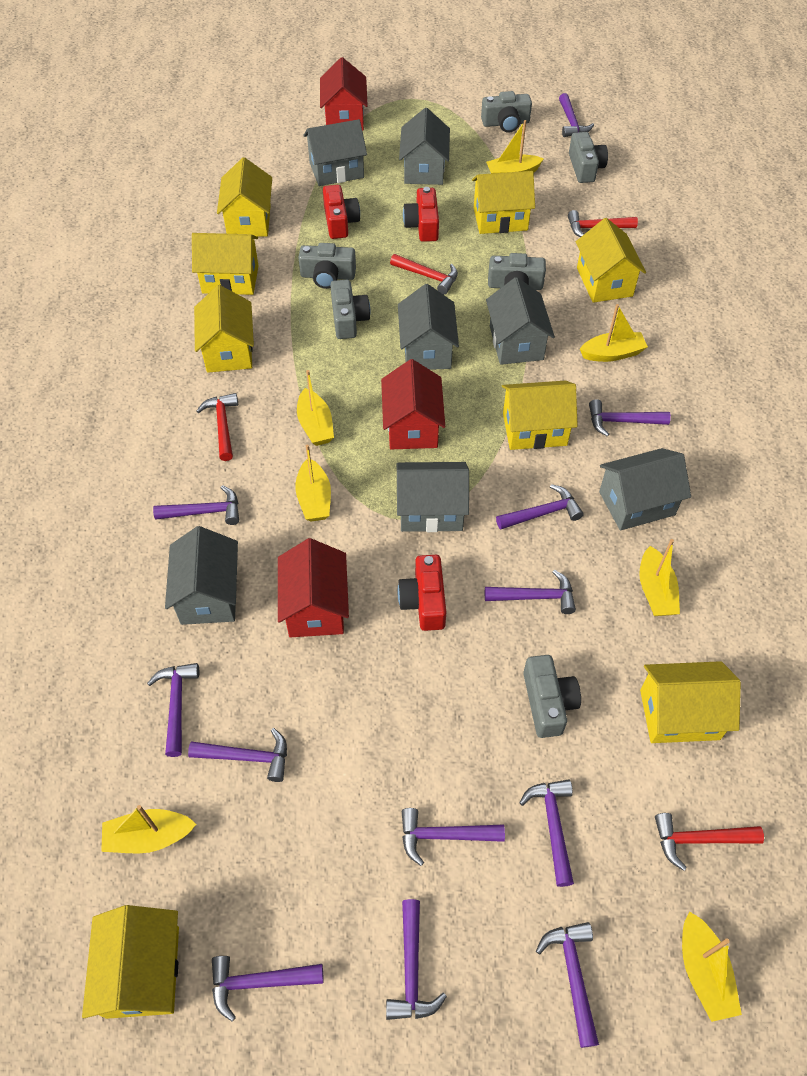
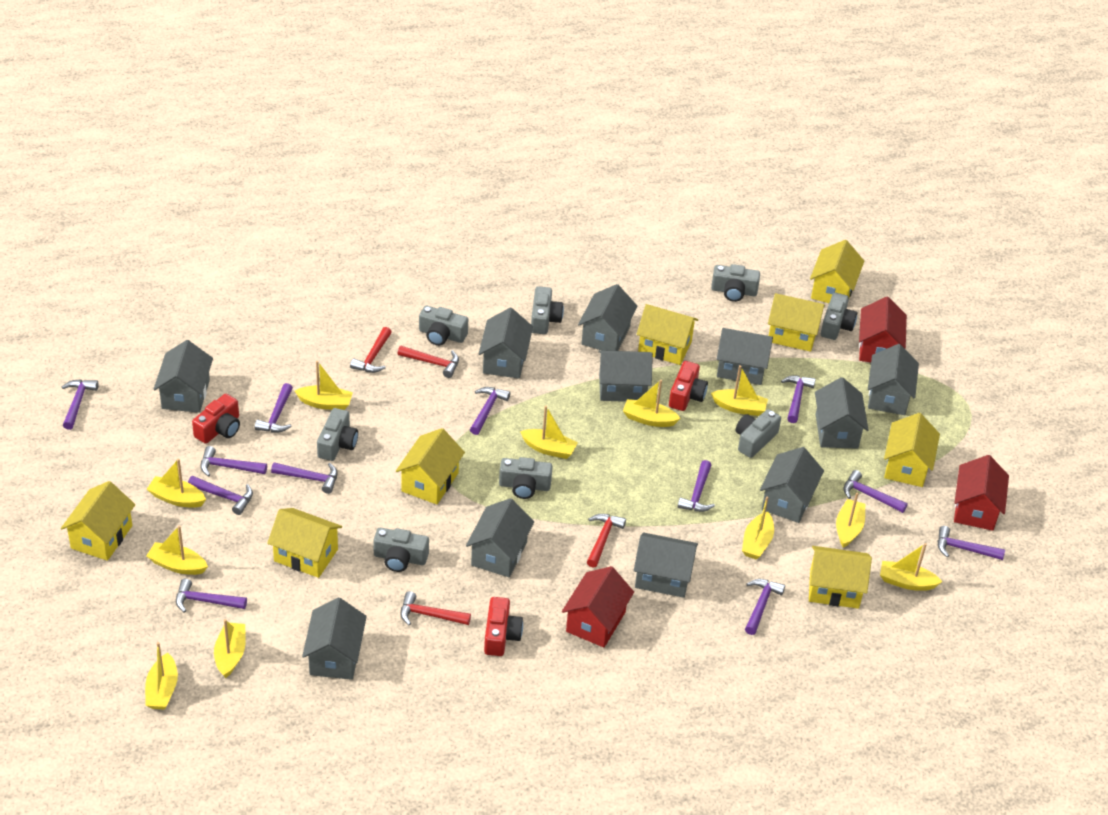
grey camera: [298,243,356,289] [330,280,370,339] [481,91,532,133] [488,253,546,290] [523,655,581,738] [569,132,608,183] = 6 -> [317,408,358,461] [373,528,429,572] [419,306,468,346] [499,457,553,499] [531,286,564,334] [711,264,760,302] [736,409,781,458] [821,293,857,340] = 8
grey house: [165,526,238,625] [303,119,367,186] [397,462,469,532] [398,284,459,370] [399,108,450,185] [486,277,555,365] [599,448,691,531] = 7 -> [154,340,213,413] [302,598,367,680] [466,498,534,577] [479,308,533,379] [578,284,638,351] [598,350,653,402] [634,533,698,598] [717,328,773,385] [760,447,824,523] [815,377,869,449] [868,344,919,415] = 11
yellow boat: [101,805,196,853] [295,445,331,521] [297,370,334,446] [486,120,544,174] [580,304,648,362] [639,539,680,616] [682,912,742,1022] = 7 -> [145,642,178,710] [146,525,208,575] [147,459,206,508] [214,619,246,678] [295,361,353,410] [520,406,578,459] [623,380,681,427] [711,365,768,416] [742,497,774,560] [836,493,865,548] [880,543,942,591] = 11

